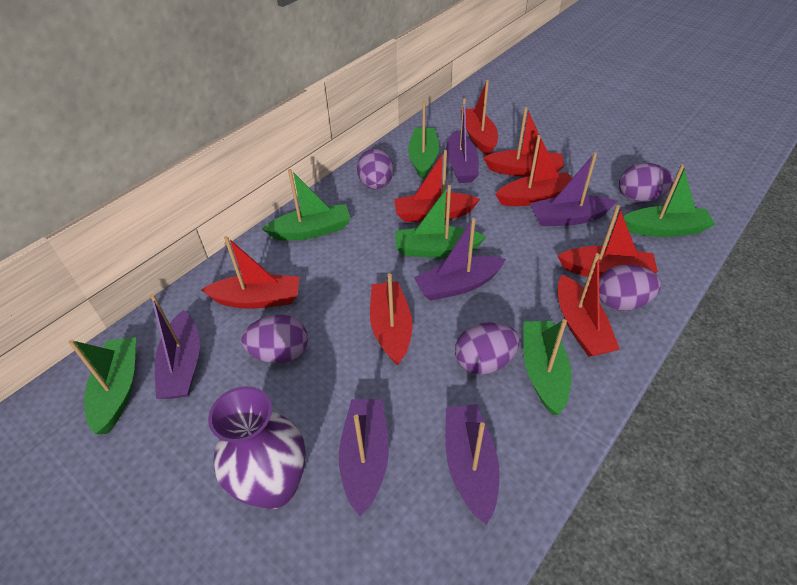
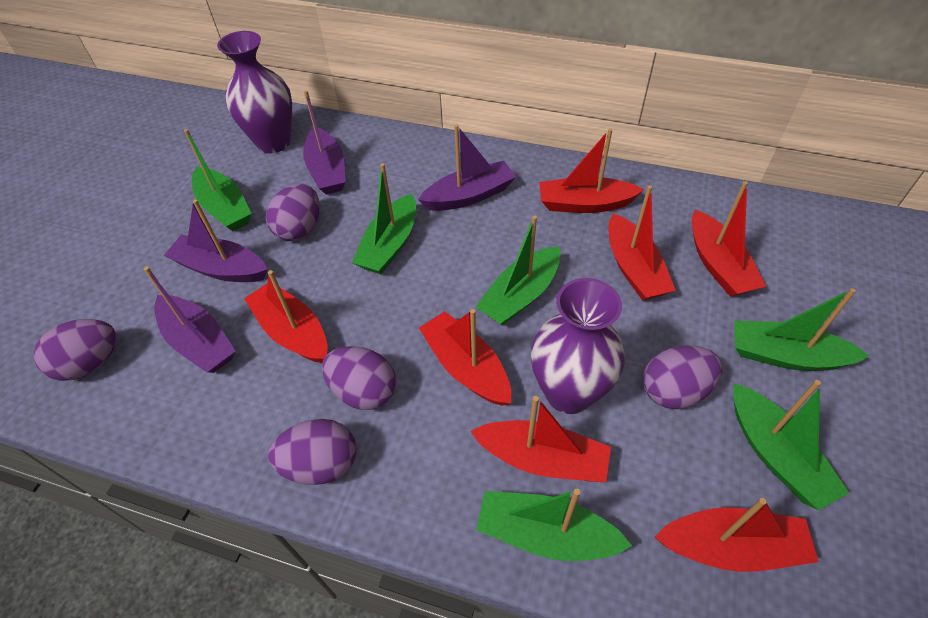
purple boat: [150,294,200,399] [339,399,389,516] [414,218,506,301] [446,98,479,183] [446,404,500,525] [530,152,617,226] = 6 -> [144,266,236,373] [164,199,268,282] [303,90,346,195] [418,124,516,211] = 4
purple vase: [208,386,306,509] = 1 -> [217,31,292,154] [531,278,625,414] = 2
red boat: [201,236,300,309] [370,273,413,365] [394,150,480,222] [461,80,498,155] [483,107,564,177] [495,135,572,206] [557,205,658,278] [558,253,620,357] = 8 -> [244,270,328,363] [419,309,511,406] [470,396,611,483] [539,128,644,213] [608,185,676,300] [655,498,819,572] [692,181,766,297] = 7

